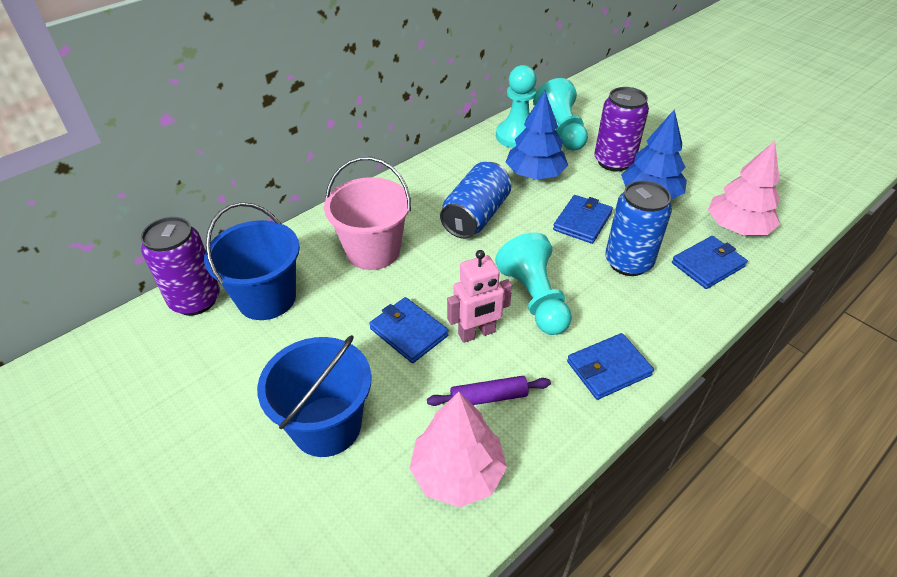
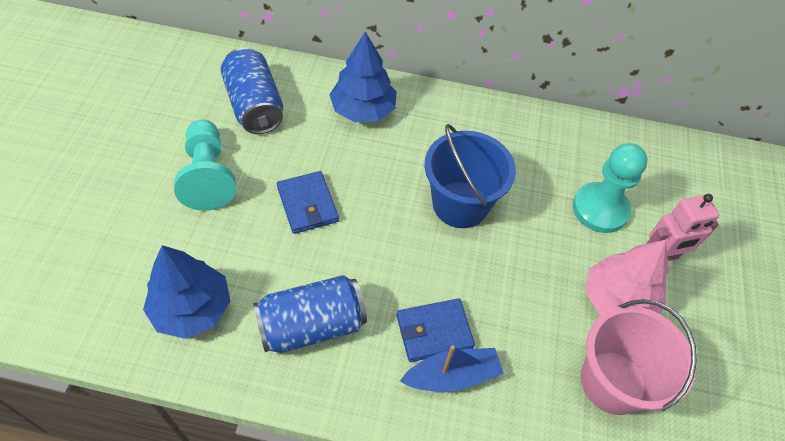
blue boat: none = 0 -> [400,345,504,392] = 1
blue bucket: [204,202,300,320] [257,335,372,457] = 2 -> [425,124,516,228] = 1
blue wallet: [369,297,449,363] [553,195,613,244] [567,333,654,400] [672,236,748,289] = 4 -> [277,171,339,234] [397,298,475,362] = 2
pink tree: [409,392,507,507] [708,141,780,235] = 2 -> [585,240,669,316] = 1
purple can: [141,217,220,316] [594,87,649,171] = 2 -> none = 0
purple rolling pin: [427,376,551,406] = 1 -> none = 0
turquoise pawn: [495,232,572,335] [496,65,537,148] [533,78,588,150] = 3 -> [174,120,236,211] [573,143,648,233] = 2

